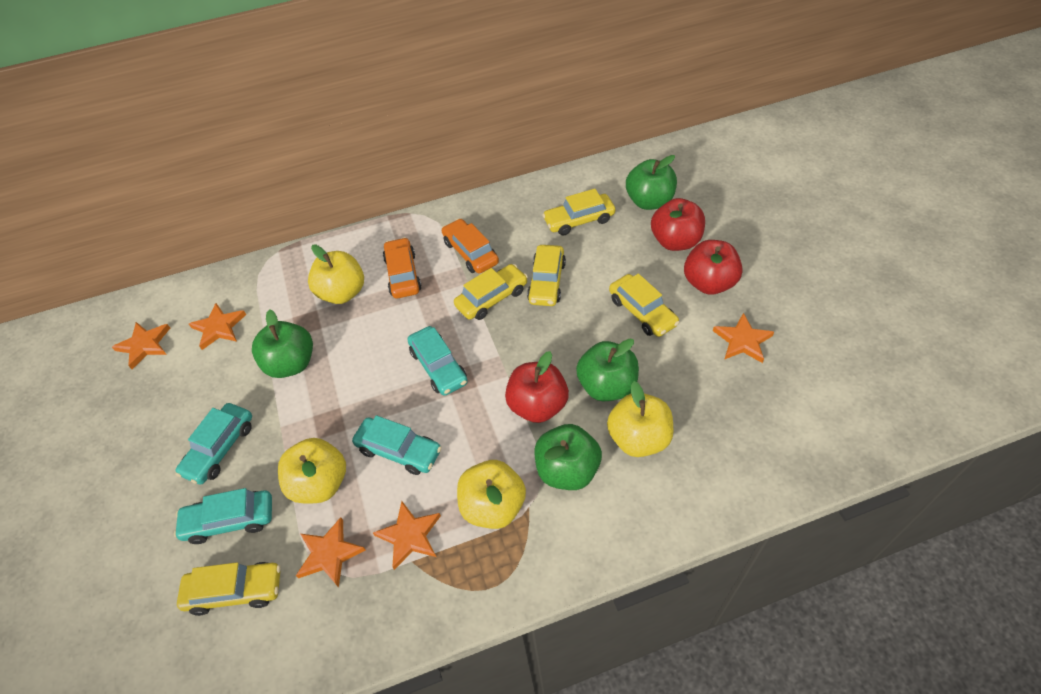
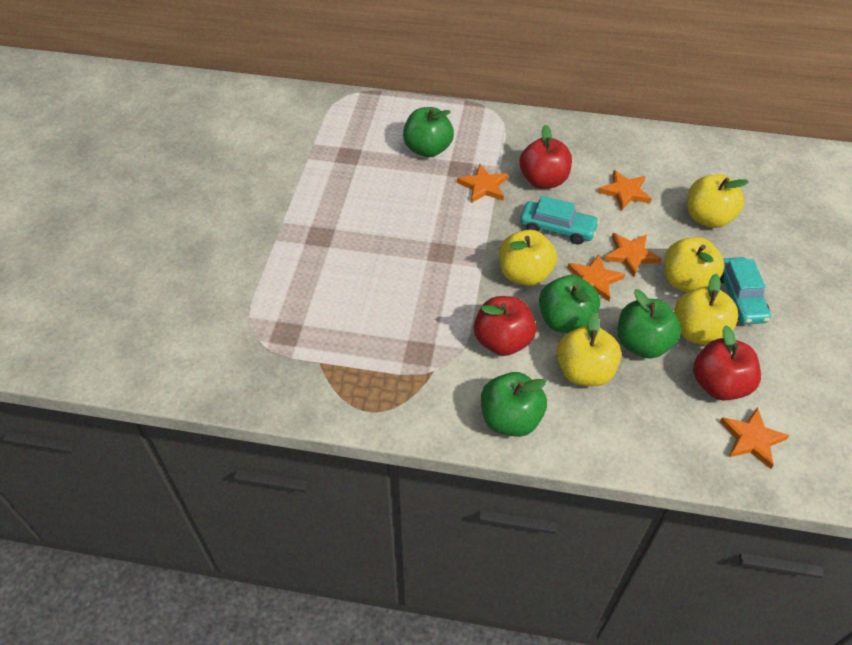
orange car: [383,237,422,298] [442,219,499,274] = 2 -> none = 0
turquoise car: [174,488,272,544] [175,403,252,485] [352,415,442,475] [407,326,468,396] = 4 -> [520,196,599,245] [720,257,771,324] = 2
yellow apple: [278,438,346,503] [308,245,364,304] [457,460,526,529] [607,381,674,457] = 4 -> [499,230,557,286] [556,312,621,386] [664,237,725,293] [674,274,739,345] [687,175,749,228] = 5
yellow car: [177,562,281,616] [454,264,528,320] [527,245,566,306] [542,189,615,235] [609,274,680,337] = 5 -> none = 0

